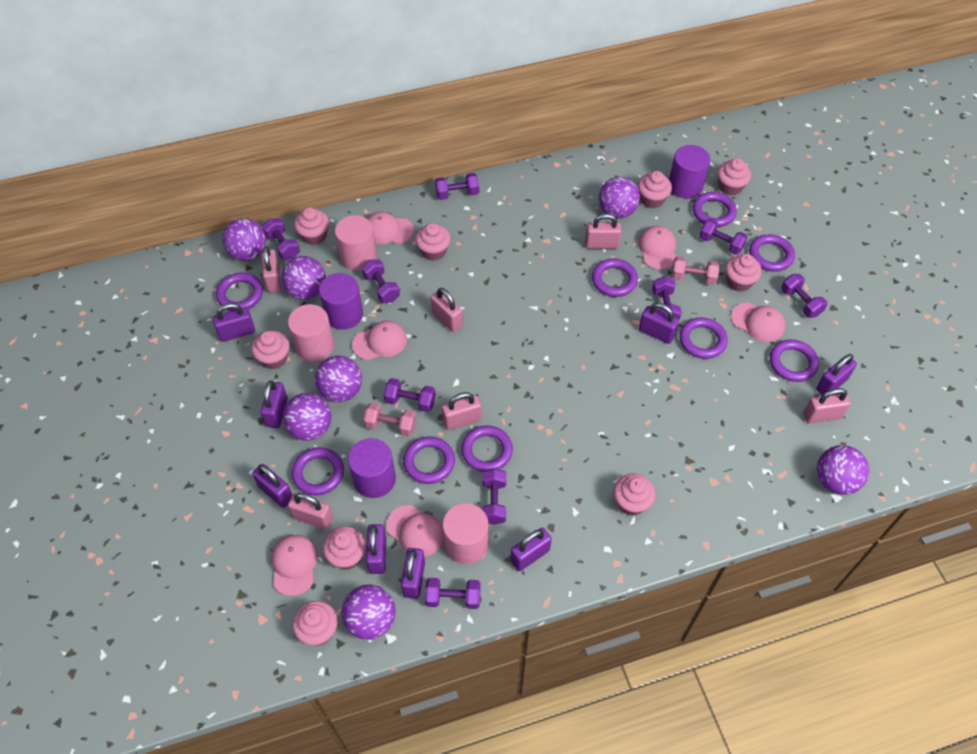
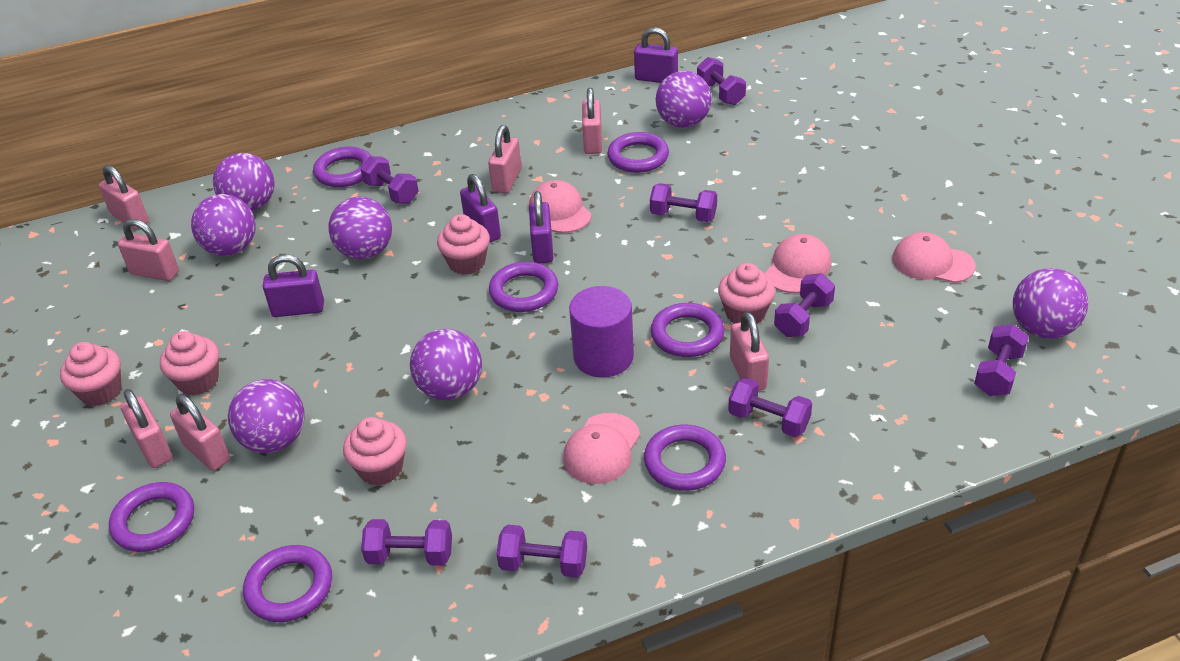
pink cap: [271,535,318,596] [352,321,407,361] [367,212,414,245] [386,505,444,557] [638,226,676,270] [731,302,786,342] = 6 -> [529,180,592,233] [563,413,640,484] [765,234,831,293] [892,232,976,283] = 4
pink cupcake: [251,330,290,369] [292,601,338,646] [294,207,329,245] [323,526,366,570] [415,223,451,261] [614,474,655,515] [638,171,672,208] [717,158,751,196] [725,254,762,292] = 9 -> [60,342,122,406] [160,331,219,395] [343,417,407,486] [437,214,490,275] [718,263,775,324] = 5
pink cylinder: [288,304,334,362] [335,215,377,271] [443,503,489,564] = 3 -> none = 0
pink dumbbell: [364,402,417,437] [672,256,720,285] = 2 -> none = 0
pink padlock: [261,246,281,293] [288,493,333,530] [431,288,463,332] [442,392,481,430] [585,214,622,249] [804,388,851,423] = 6 -> [99,165,149,229] [118,219,179,281] [121,389,172,468] [170,394,230,471] [488,125,522,193] [582,88,602,154] [730,312,769,391] = 7
purple cylinder: [319,273,363,330] [348,438,396,498] [669,145,710,199] = 3 -> [569,286,634,378] = 1
purple dumbbell: [262,218,300,260] [362,259,400,303] [384,378,436,412] [425,578,481,609] [435,173,479,200] [482,468,506,525] [652,276,682,320] [699,218,748,255] [781,274,827,318] = 9 -> [361,156,419,204] [361,519,452,566] [496,525,587,578] [650,183,717,222] [697,57,746,105] [728,377,812,437] [774,273,835,337] [974,324,1029,396] = 8
purple padlock: [213,303,255,342] [252,464,292,508] [261,380,288,428] [366,524,386,574] [401,548,425,599] [510,528,552,571] [639,303,679,344] [816,354,857,395] = 8 -> [263,255,324,317] [460,174,501,243] [529,191,554,264] [634,27,678,83] = 4
purple ring: [216,272,263,311] [292,447,344,495] [403,437,455,484] [461,426,513,472] [592,259,638,297] [679,317,728,359] [693,192,737,227] [749,234,795,272] [770,339,819,382] = 9 -> [109,482,194,552] [243,545,332,622] [313,147,372,187] [489,262,558,312] [607,132,669,173] [644,424,726,491] [651,303,724,357] = 7

